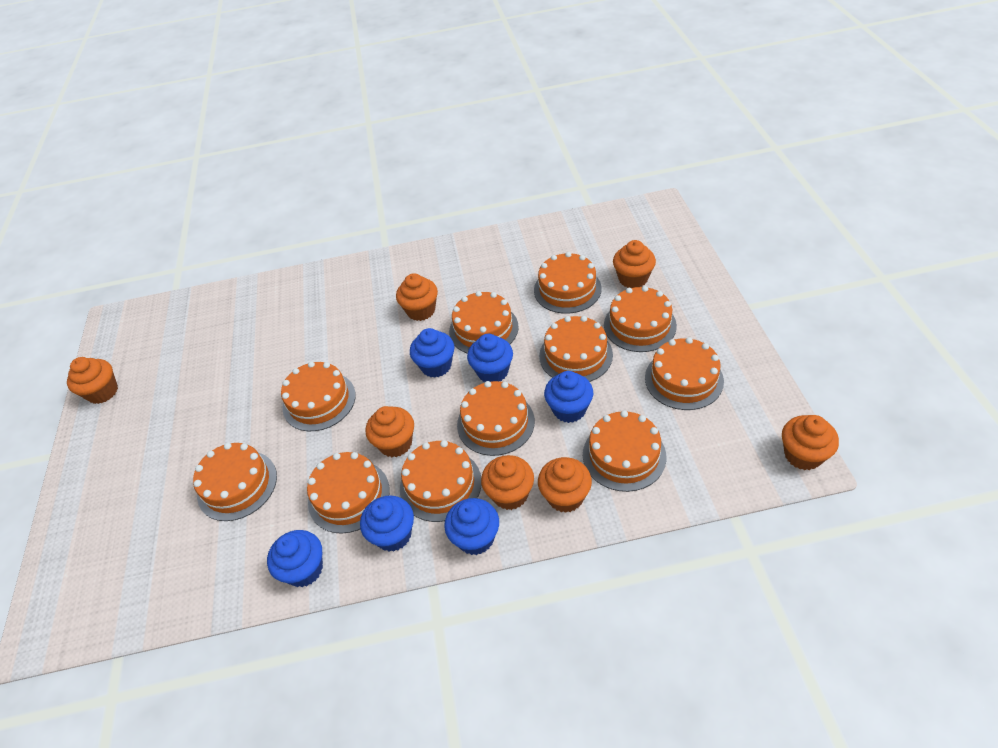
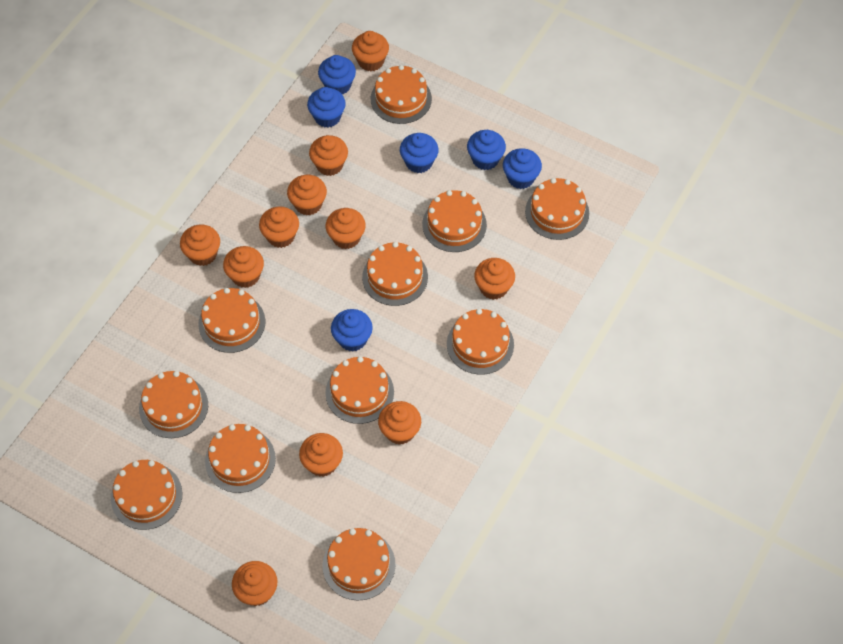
orange cupcake: [67,357,118,404] [366,406,414,457] [396,273,438,321] [481,455,534,510] [538,457,592,513] [613,240,656,288] [782,415,839,470] = 7 -> [180,224,220,266] [223,246,264,288] [232,561,277,606] [259,206,299,248] [287,175,327,216] [299,433,343,477] [309,135,348,176] [325,208,366,249] [352,31,389,71] [378,401,421,445] [474,258,515,300] = 11

